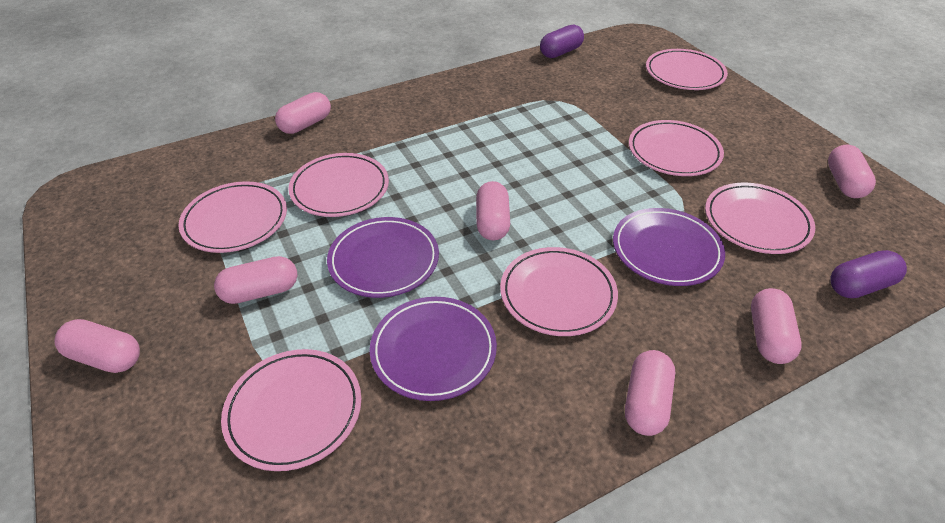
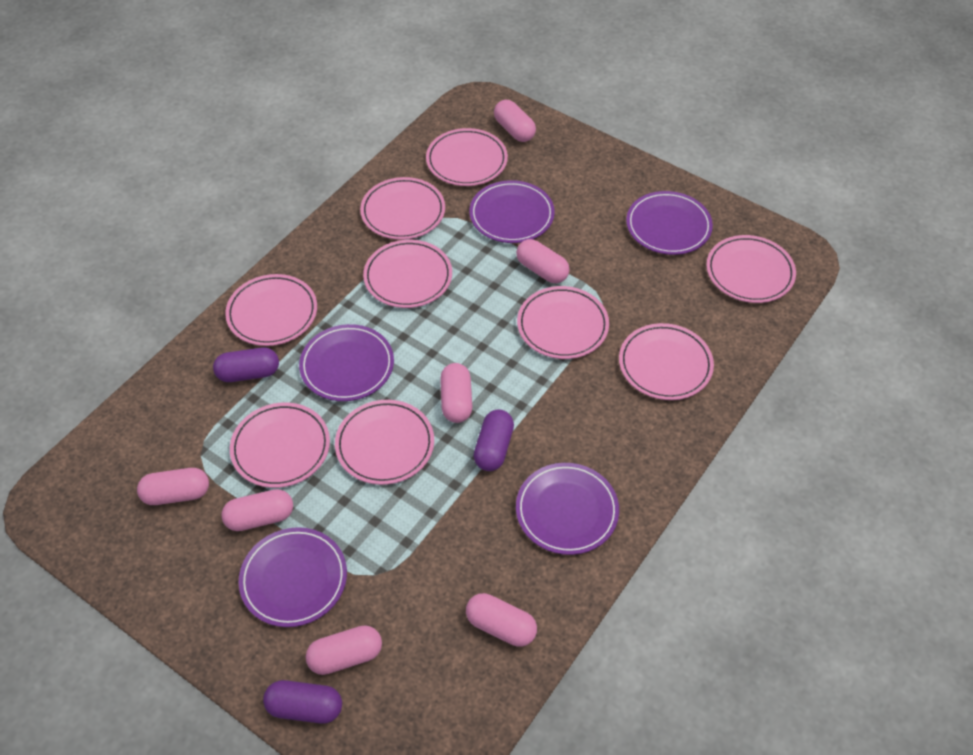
pink plate: [179,181,287,253] [221,349,361,471] [288,153,389,217] [500,247,618,336] [629,120,724,176] [646,49,728,90] [705,182,815,254] = 7 -> [225,274,317,346] [230,402,330,488] [335,400,434,485] [360,177,445,240] [363,240,452,308] [426,128,508,186] [517,286,609,359] [619,323,714,400] [706,235,796,303] = 9
purple capsule: [540,24,584,58] [830,250,907,298] = 2 -> [213,347,279,382] [263,680,342,724] [474,409,514,471] = 3
purple plate: [327,217,439,298] [370,297,497,401] [613,208,725,286] = 3 -> [239,527,347,627] [299,324,394,401] [470,180,555,243] [516,463,619,555] [626,191,713,255] = 5

